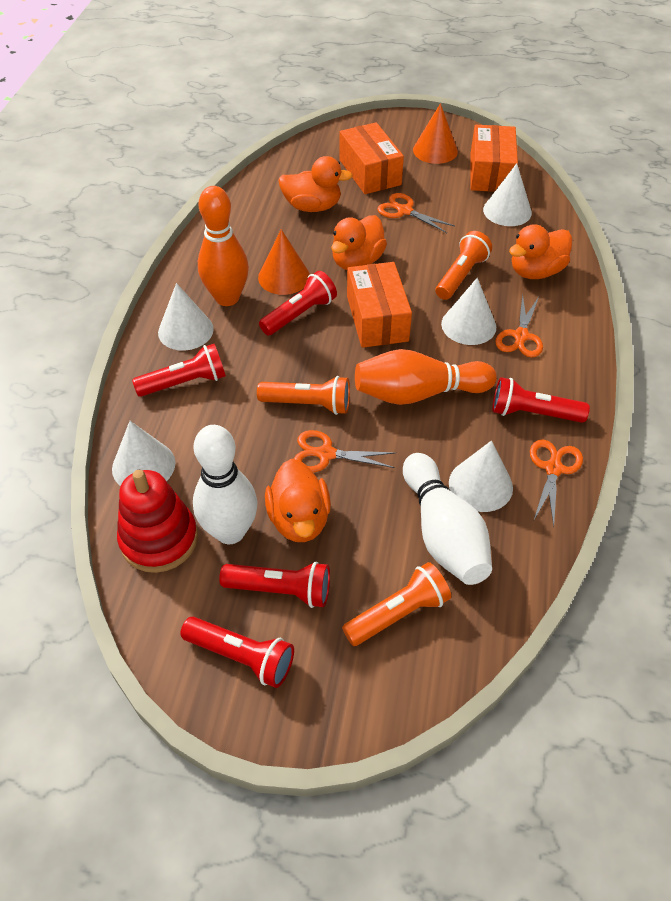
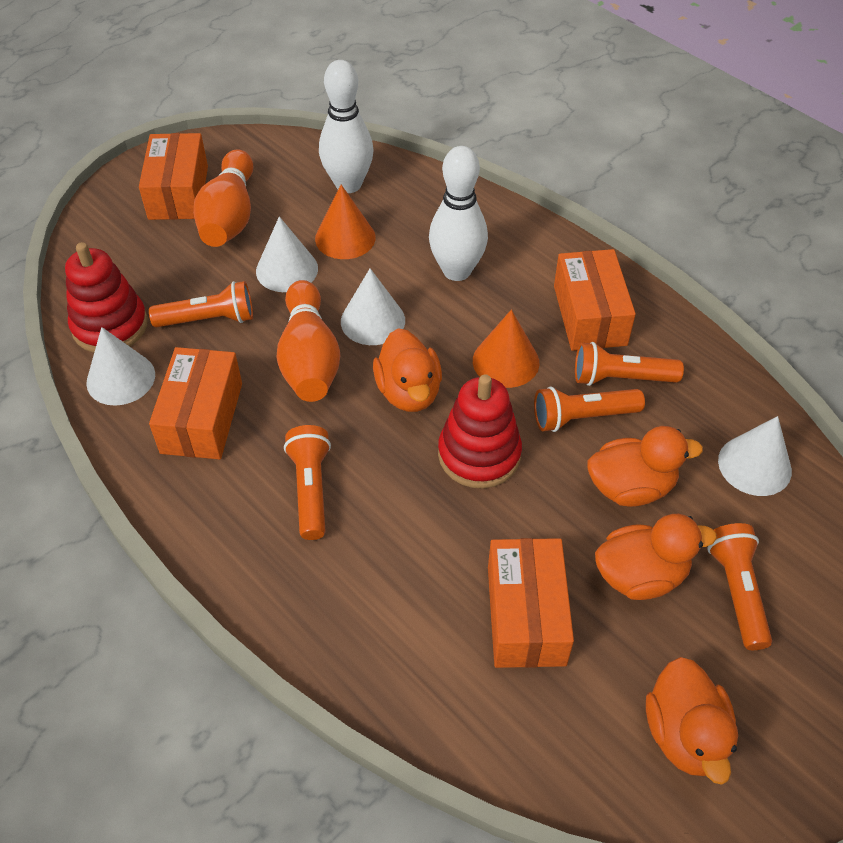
orange box: [339,122,404,194] [347,262,412,348] [471,125,518,192] = 3 -> [139,133,208,220] [149,347,242,459] [488,538,574,668] [554,249,636,351] = 4
orange flashlight: [257,376,350,415] [342,562,451,646] [436,231,492,300] = 3 -> [149,281,253,328] [284,425,331,540] [534,386,645,432] [575,342,684,386] [707,523,772,650] = 5
orange scissors: [294,430,396,473] [377,193,455,233] [495,294,543,358] [530,440,583,527] = 4 -> none = 0
red flashlight: [132,344,226,397] [180,617,294,688] [219,562,330,608] [259,271,337,336] [492,377,590,423] = 5 -> none = 0
red stacking toy: [117,470,198,573] = 1 -> [65,242,148,353] [438,374,522,488] = 2
white cone: [112,421,176,486] [158,283,214,351] [441,278,496,345] [449,440,513,512] [483,163,532,226] = 5 -> [86,327,155,406] [256,216,318,292] [341,268,405,345] [718,416,792,496] = 4

